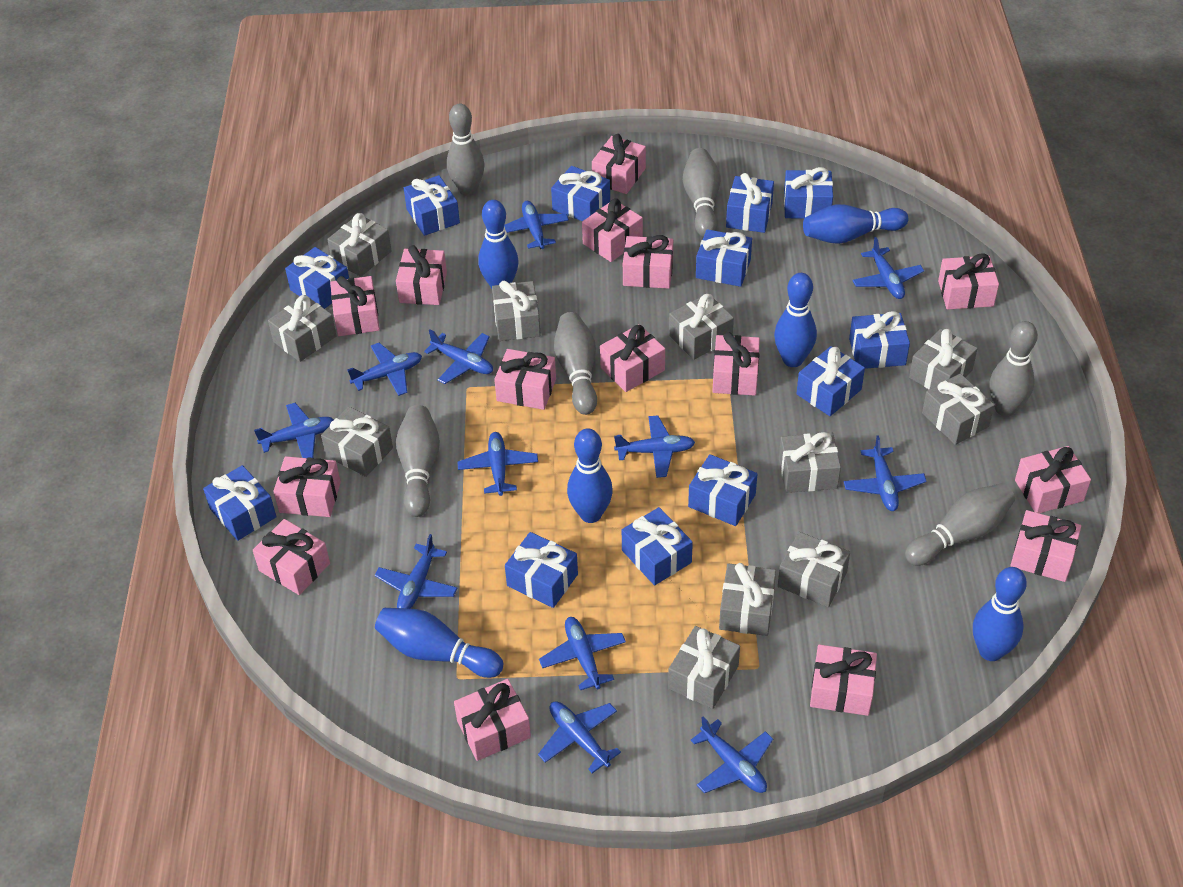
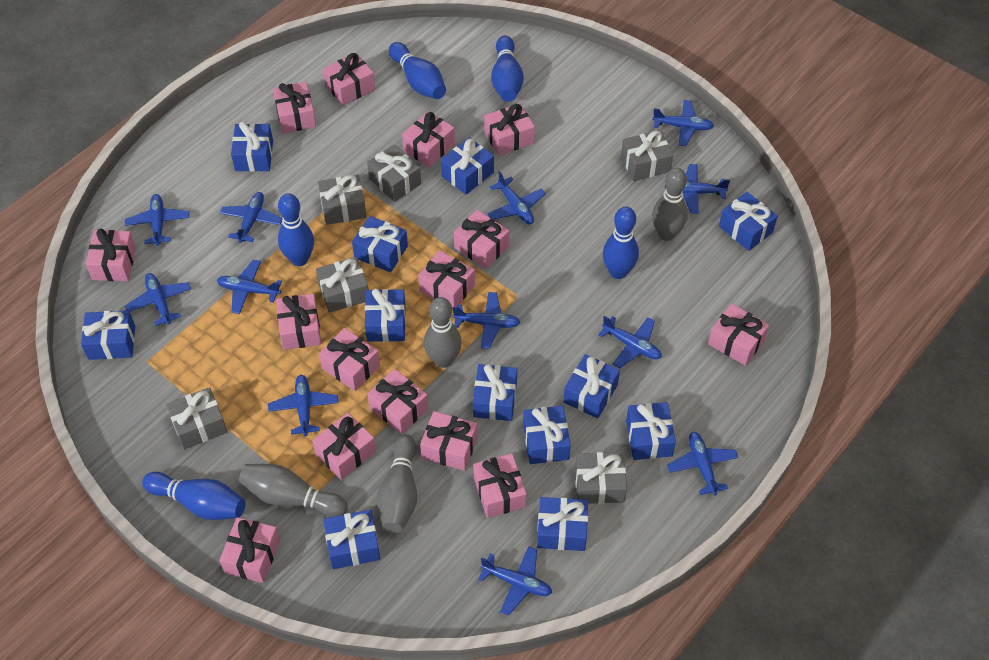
blue bowling pin: [375,608,503,678] [478,200,518,289] [567,428,613,523] [774,273,817,367] [803,204,908,244] [973,567,1027,661] = 6 -> [142,472,245,520] [278,193,314,266] [389,42,446,99] [491,35,524,102] [603,207,639,279] = 5
grey bowling pin: [396,405,440,517] [447,104,484,196] [554,312,597,415] [683,148,720,237] [905,483,1015,566] [989,321,1038,416] = 6 -> [239,464,348,517] [377,434,417,533] [424,297,462,368] [652,168,688,241] = 4
grey gift: [268,295,336,362] [321,407,393,477] [327,213,392,277] [492,281,541,341] [668,626,740,709] [669,294,734,360] [719,563,776,636] [778,532,850,607] [779,432,841,493] [909,329,977,389] [922,373,994,445] = 11 -> [166,387,227,449] [316,257,369,313] [318,174,367,225] [367,144,421,202] [575,452,627,504] [621,130,673,181] = 6

